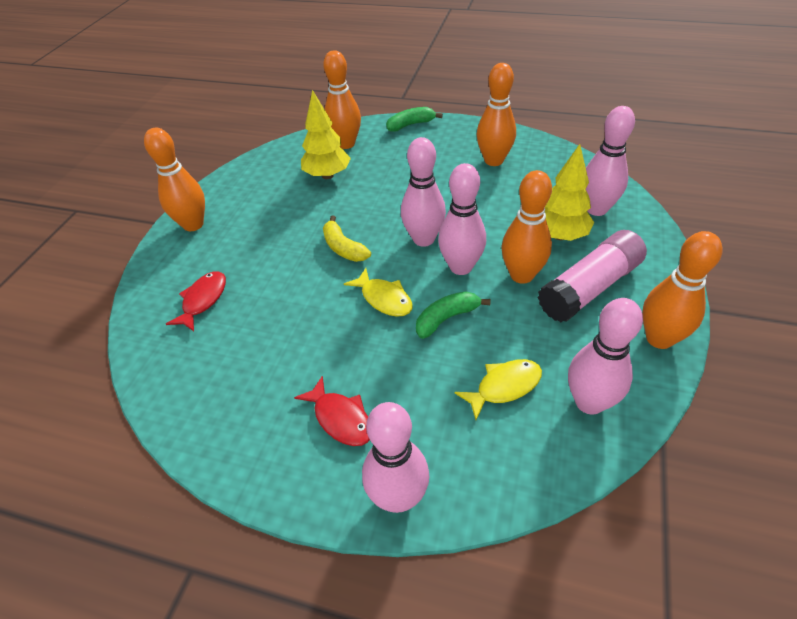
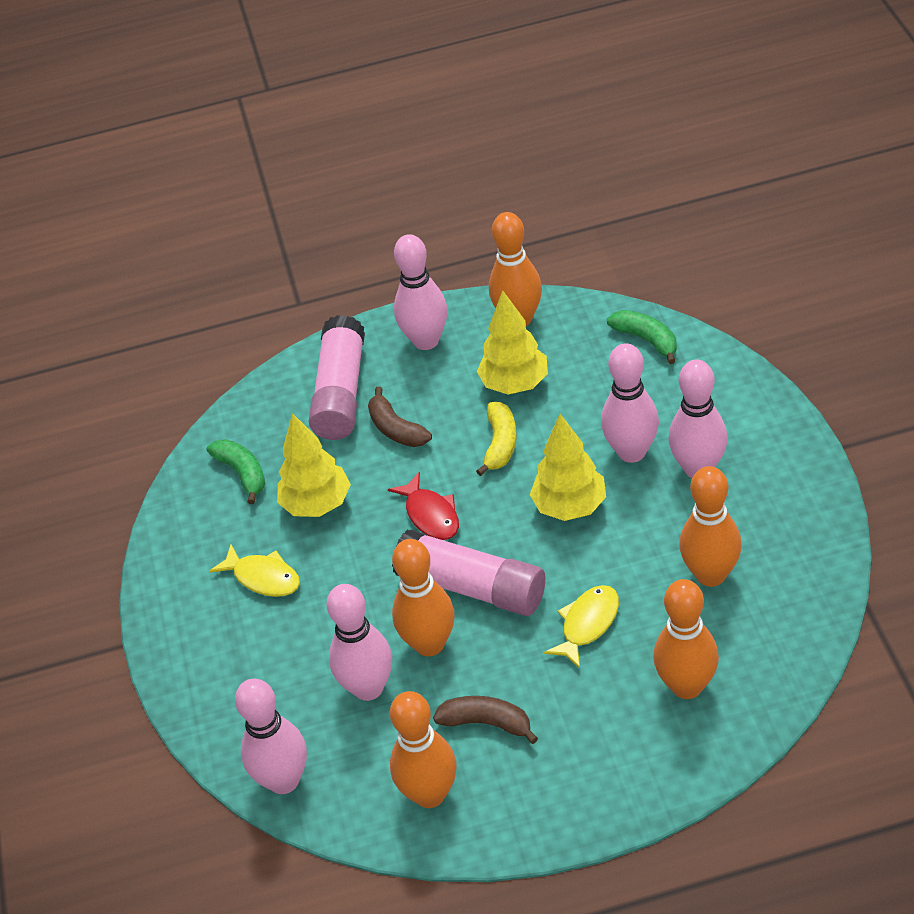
brown banana: none = 0 -> [368,387,432,447] [433,696,538,744] = 2
pink glue stick: [537,230,647,322] = 1 -> [309,315,365,440] [392,530,545,616] = 2
red fish: [166,271,226,331] [294,376,370,446] = 2 -> [388,472,459,540] = 1
yellow tree: [301,90,351,179] [545,144,594,241] = 2 -> [277,413,351,517] [477,290,548,394] [530,414,606,521] = 3

